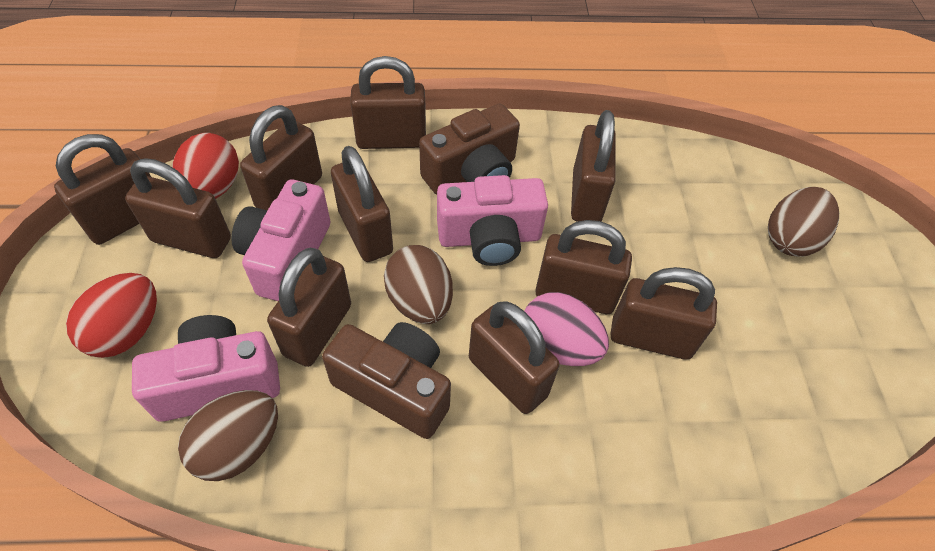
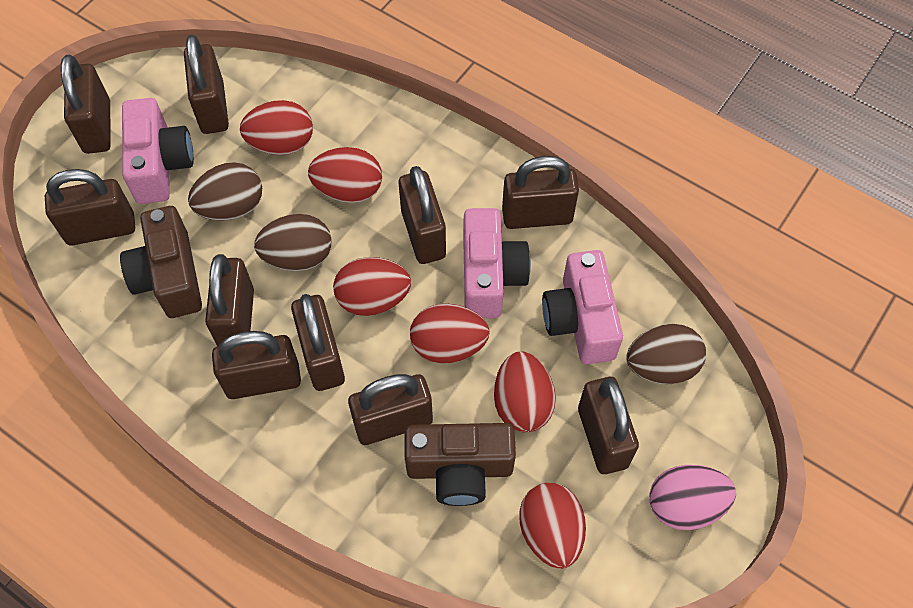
red egg: [66,273,157,358] [172,133,239,199] = 2 -> [240,100,313,155] [308,147,382,203] [333,257,411,316] [410,304,490,363] [494,351,556,432] [519,483,586,569] = 6

